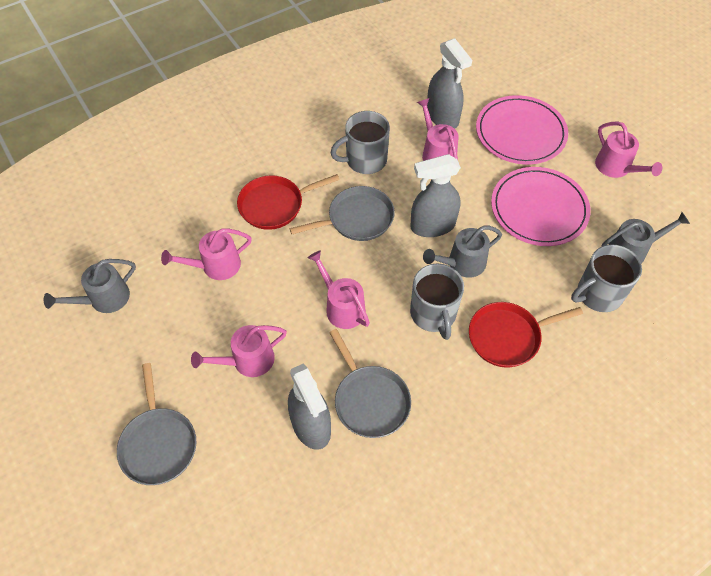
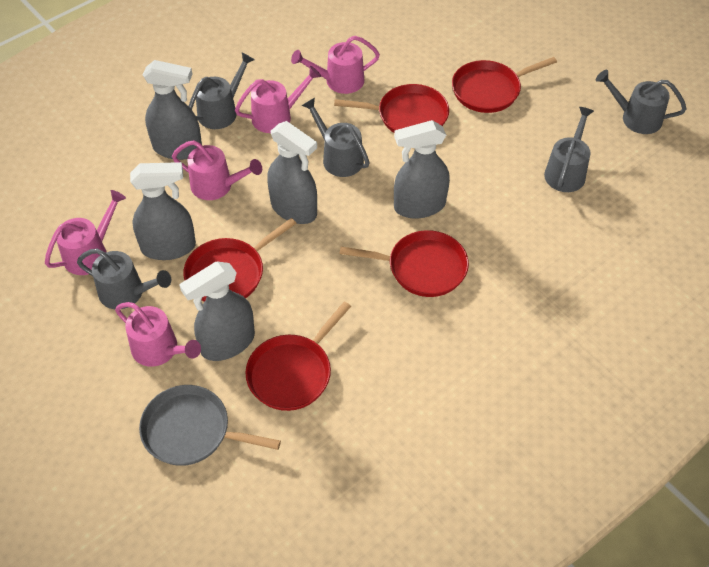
grey mug: [330,111,390,174] [410,264,464,340] [571,244,642,312] = 3 -> none = 0
grey pan: [117,363,196,485] [289,186,395,241] [329,329,411,438] = 3 -> [139,385,281,466] = 1
grey spray bottle: [288,363,331,450] [411,154,461,237] [427,38,472,129] = 3 -> [130,162,196,260] [143,60,202,160] [180,261,255,361] [267,121,317,224] [394,120,450,219] = 5
grey watering can: [44,259,136,313] [423,225,502,278] [601,212,690,264] = 3 -> [77,248,171,309] [189,52,255,129] [301,98,370,177] [544,107,594,192] [596,70,687,134] = 5
pink plate: [476,95,568,165] [491,167,591,246] = 2 -> none = 0
red pan: [237,174,340,230] [469,302,583,368] = 2 -> [184,218,296,302] [245,301,351,411] [334,84,449,133] [339,230,469,297] [452,57,557,113] = 5

